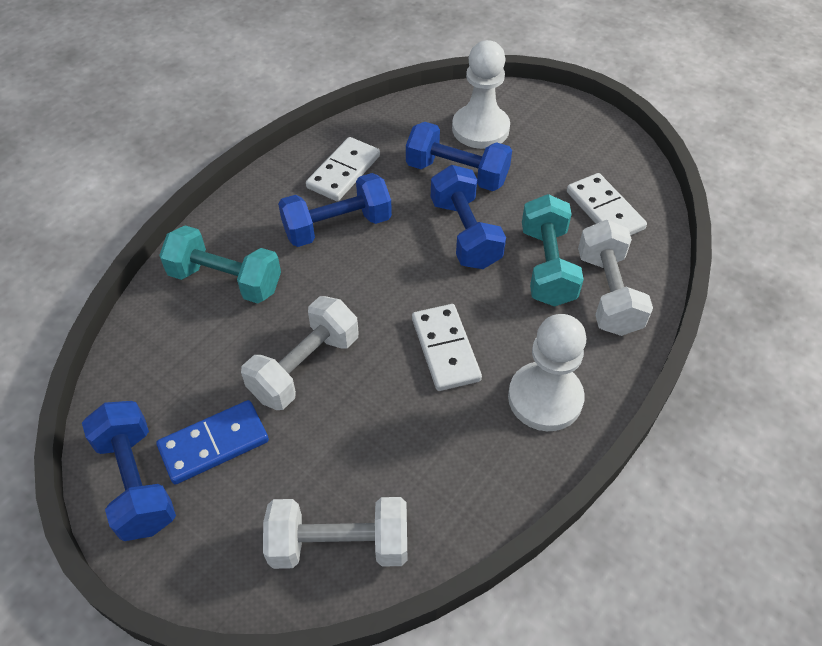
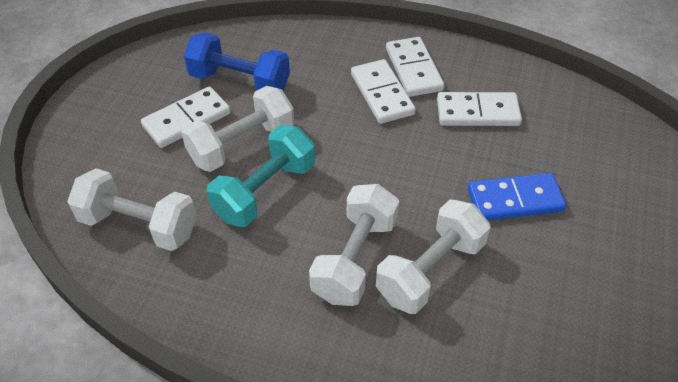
blue dumbbell: [82,401,176,541] [278,173,392,247] [406,122,512,191] [431,165,506,269] = 4 -> [184,32,290,91] = 1
turquoise dumbbell: [159,225,281,304] [522,194,584,307] = 2 -> [207,125,315,227] = 1
white domino: [306,137,380,201] [412,304,482,391] [567,173,647,236] = 3 -> [141,86,231,148] [351,59,416,124] [386,37,445,97] [437,92,522,126] = 4
white dumbbell: [241,296,358,410] [263,497,407,569] [578,220,653,336] = 3 -> [67,168,197,251] [181,86,294,172] [309,184,399,306] [376,199,491,314] = 4
white pawn: [452,40,510,149] [508,314,586,431] = 2 -> none = 0

